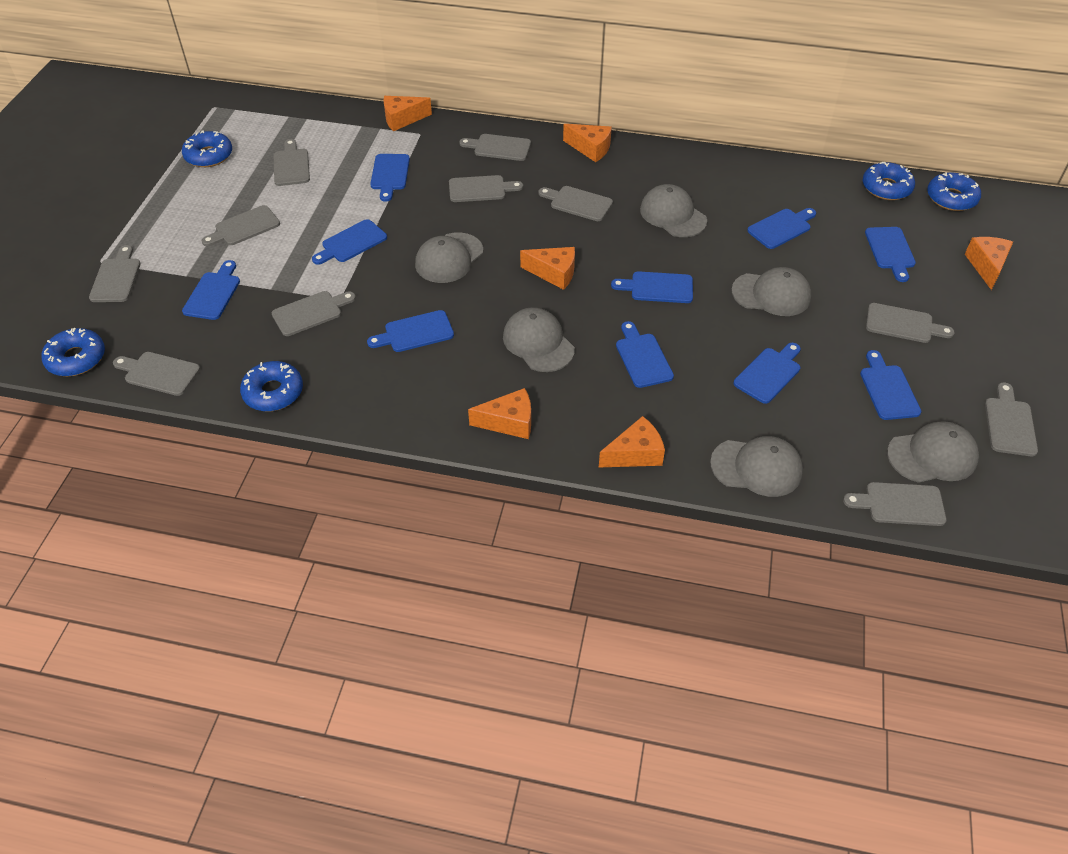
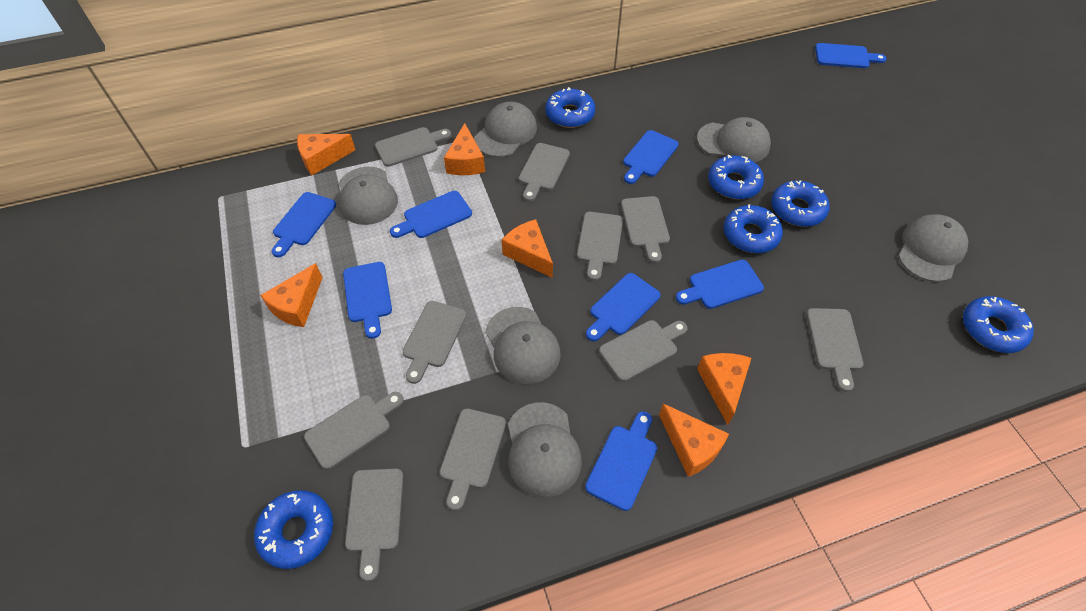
blue cutting board: [182,260,240,320] [312,219,387,265] [367,310,454,352] [370,154,410,202] [611,271,693,303] [616,321,674,388] [734,343,801,404] [747,208,816,249] [860,350,921,420] [865,227,916,282] = 10 -> [272,192,336,257] [343,262,392,339] [390,191,472,238] [585,411,657,511] [586,273,661,341] [623,130,679,184] [676,260,764,309] [815,43,886,68] = 8
blue donut: [41,328,105,376] [182,131,232,167] [240,361,303,411] [863,162,915,200] [927,172,981,211] = 5 -> [254,490,333,569] [545,87,595,128] [708,155,764,199] [724,204,783,253] [771,180,830,227] [963,296,1034,353] = 6
grey cutting board: [89,245,141,302] [113,352,200,396] [201,205,280,246] [272,291,356,336] [274,139,310,186] [449,175,523,202] [459,134,531,161] [538,186,613,221] [843,482,947,526] [866,303,955,343] [985,382,1038,456] = 11 -> [304,392,404,470] [345,468,403,581] [375,127,451,167] [403,301,467,384] [440,408,506,511] [519,143,570,202] [577,212,623,281] [599,320,688,382] [621,196,670,263] [806,308,864,392] = 10

